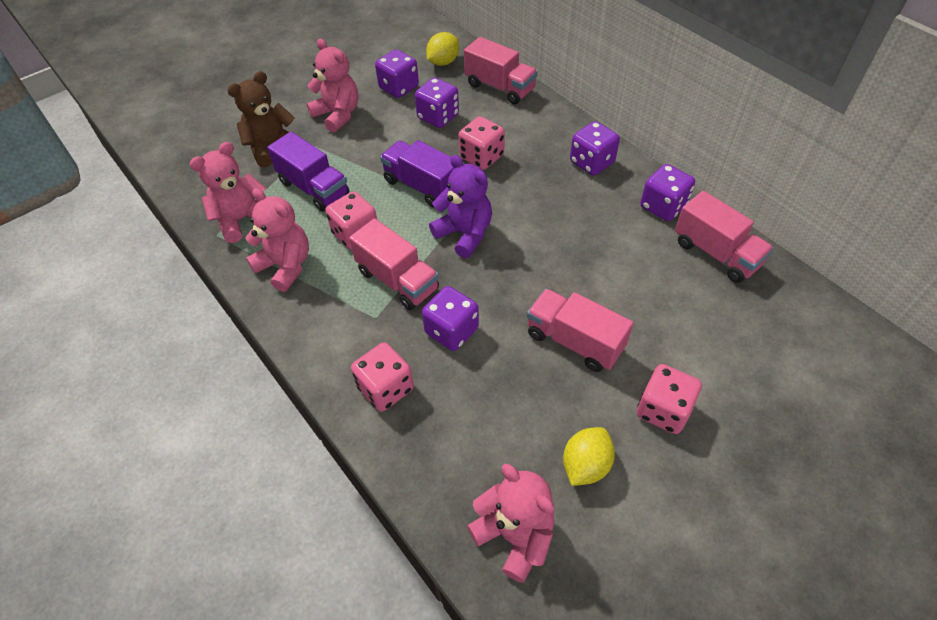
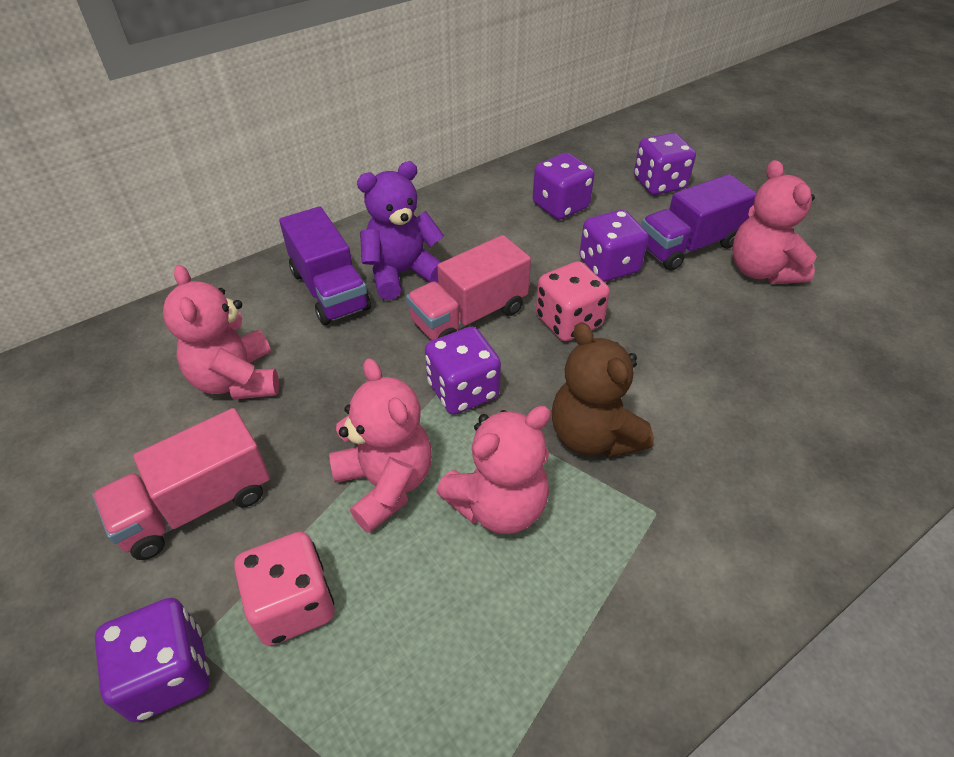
pink dice: [325,191,377,250] [351,342,414,412] [459,116,505,170] [637,364,702,434] = 4 -> [234,532,334,646] [536,261,610,341] = 2
pink truck: [349,218,439,310] [464,37,538,105] [527,289,634,372] [675,191,774,283] = 4 -> [92,408,270,560] [406,235,531,340] = 2
yellow lemon: [426,32,459,66] [563,427,615,486] = 2 -> none = 0

